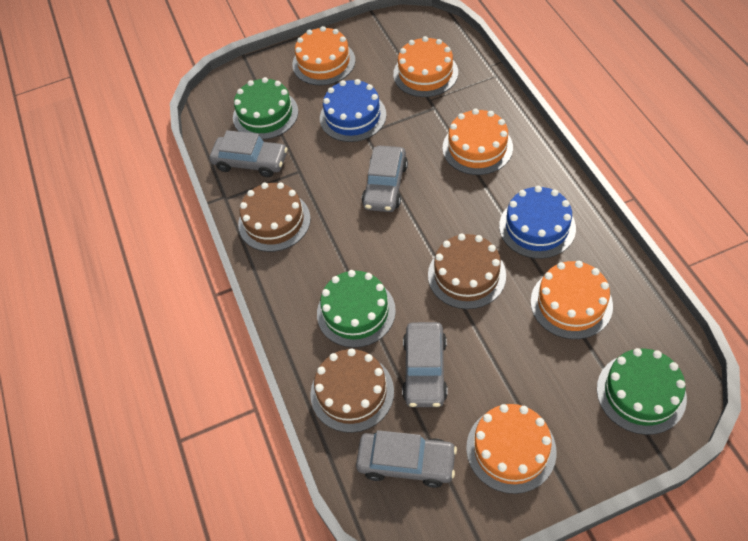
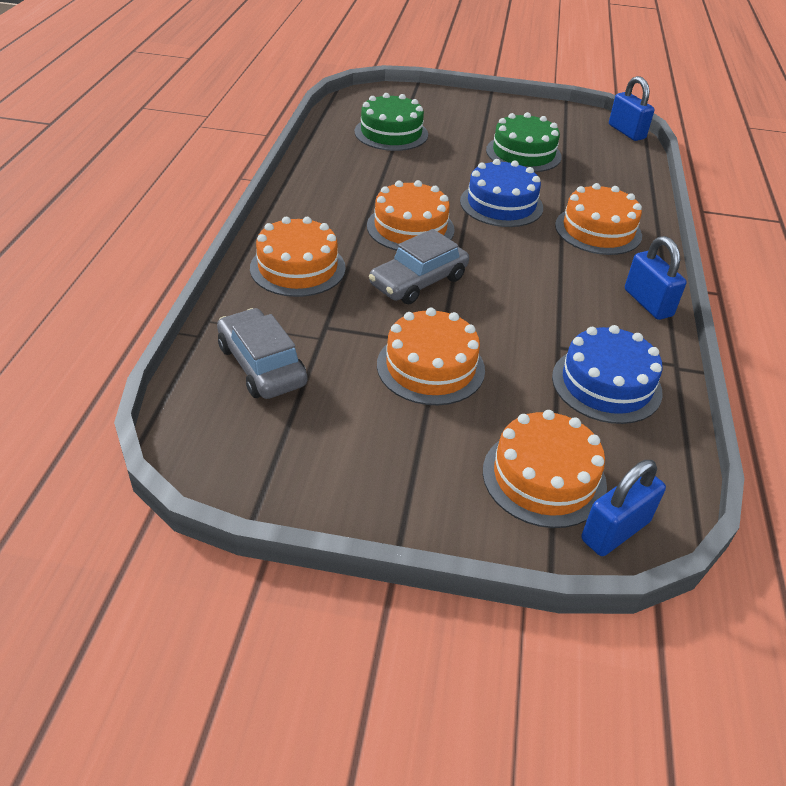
blue padlock: none = 0 -> [581,460,666,556] [609,76,655,141] [625,236,687,320] = 3
brown cake: [238,182,311,252] [310,348,394,433] [428,234,506,309] = 3 -> none = 0
green cake: [233,77,298,140] [317,270,396,348] [597,348,687,435] = 3 -> [354,93,428,151] [486,112,562,172] = 2
grey car: [210,130,288,177] [356,430,457,488] [362,146,408,212] [402,322,448,407] = 4 -> [217,308,307,399] [369,229,469,304] = 2

